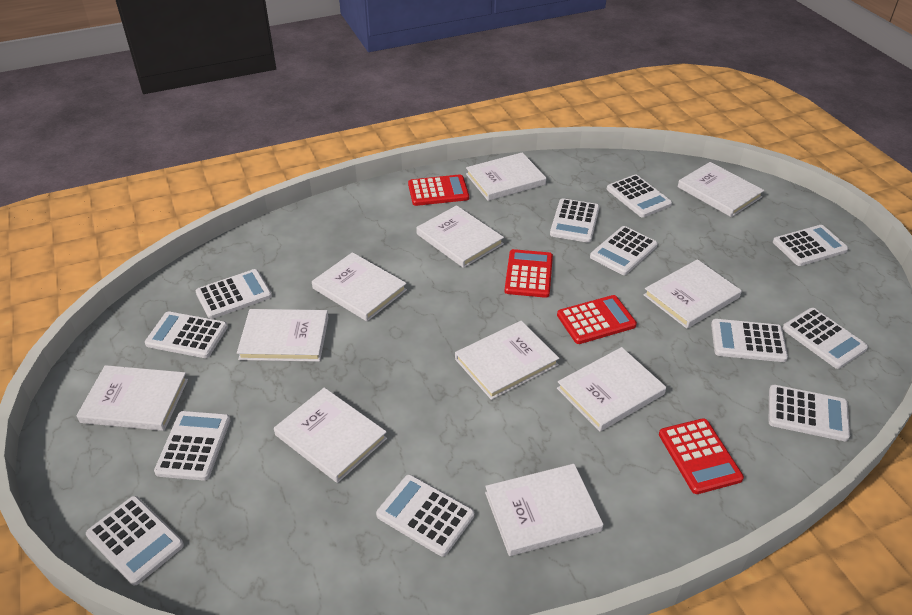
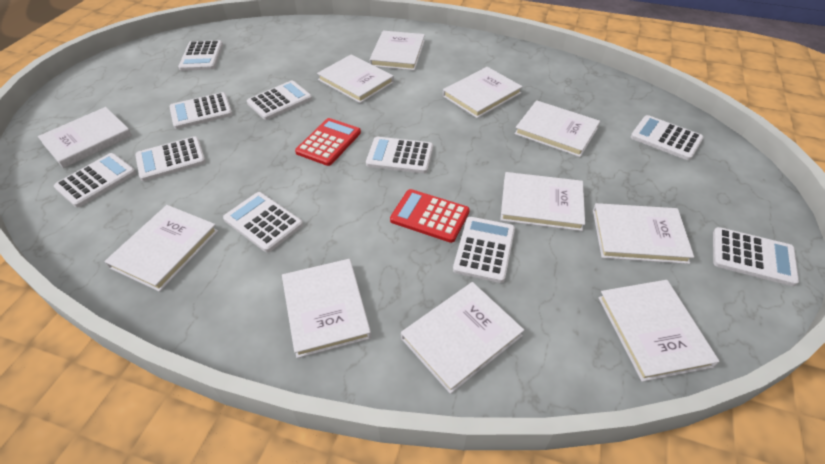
red calculator: [408,174,469,206] [505,249,553,298] [557,295,637,344] [659,418,744,494] = 4 -> [295,118,361,166] [390,189,470,243] = 2
white calculator: [86,496,184,585] [145,311,228,358] [154,411,231,481] [196,269,272,319] [376,474,474,556] [550,199,599,243] [590,226,658,275] [607,174,672,218] [711,319,788,362] [769,385,850,441] [773,225,849,266] [782,308,868,369] = 12 -> [54,153,136,207] [135,136,206,181] [169,92,232,129] [178,40,223,71] [223,192,303,253] [247,80,312,120] [366,137,433,174] [453,217,515,283] [631,115,704,160] [713,227,799,286] = 10

